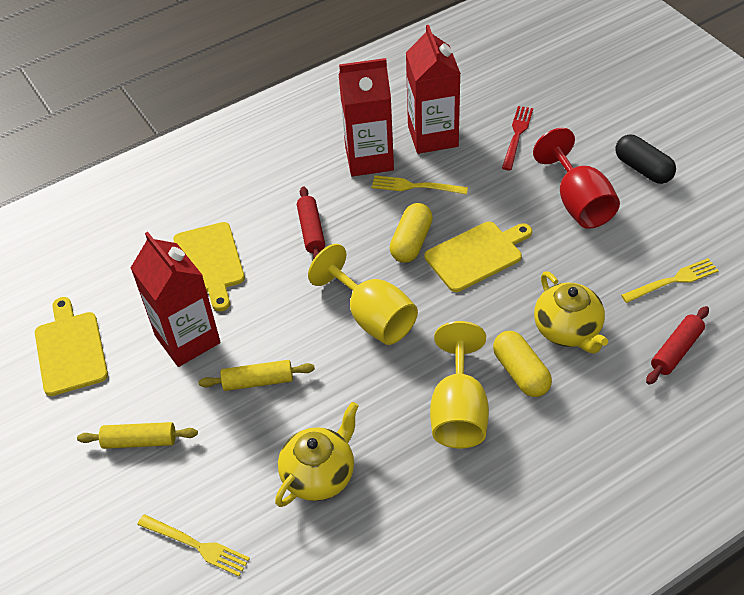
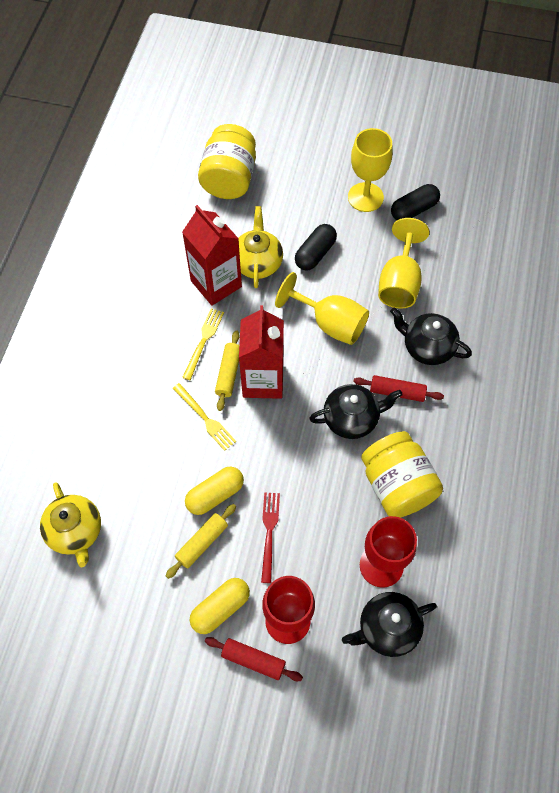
black capsule: [615,135,676,184] = 1 -> [295,224,337,270] [391,184,440,220] = 2
black teapot: none = 0 -> [309,384,403,439] [342,592,437,657] [390,307,472,365] = 3
red carton: [131,232,221,367] [338,58,394,176] [406,25,461,154] = 3 -> [182,205,242,306] [239,305,284,399] = 2
red goblet: [533,128,620,229] = 1 -> [262,576,315,644] [360,516,417,588] = 2
yellow cutting board: [35,297,108,396] [173,222,245,312] [425,222,532,292] = 3 -> none = 0
yellow fork: [137,514,250,576] [372,176,468,195] [621,258,719,303] = 3 -> [172,383,236,451] [182,308,224,380] = 2
yellow goblet: [308,244,418,345] [430,321,489,448] = 2 -> [275,272,369,345] [348,128,393,212] [378,218,430,309] = 3
yellow jar: none = 0 -> [198,124,256,199] [361,431,443,518] = 2

